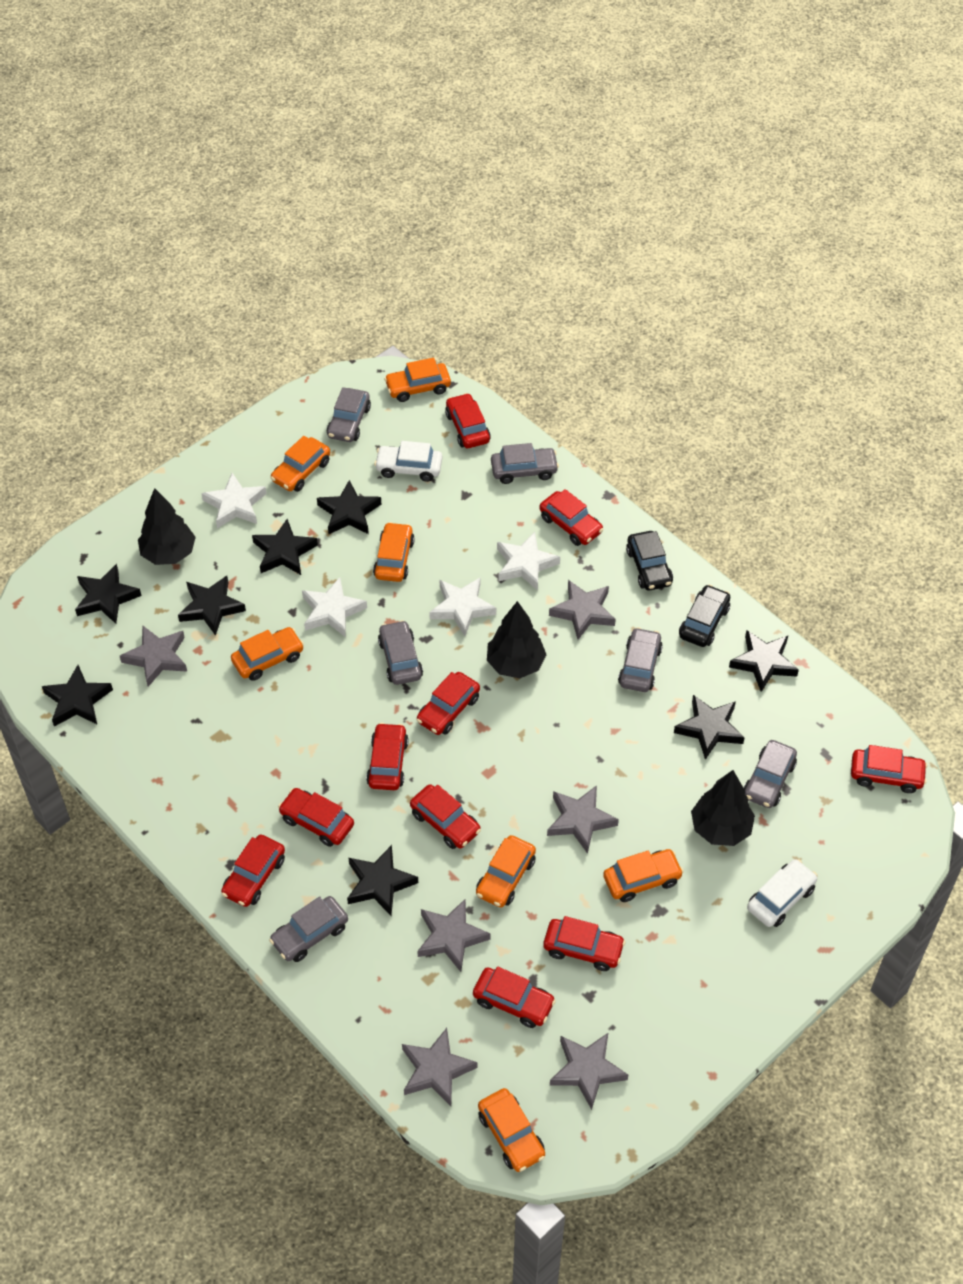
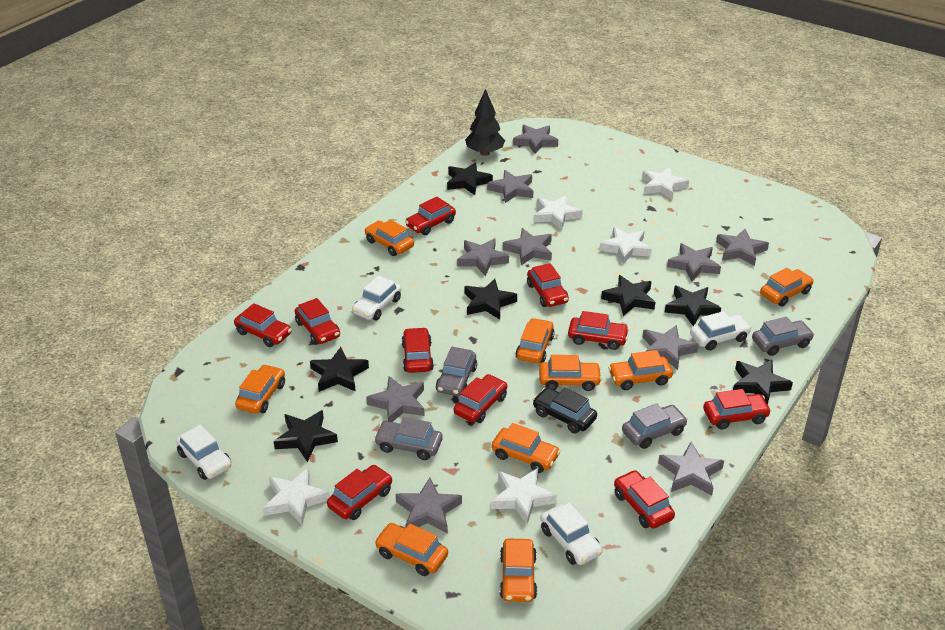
black car: [626,531,673,590] [679,584,730,647] = 2 -> [533,387,597,433] = 1
black star: [42,665,113,726] [75,564,142,624] [178,576,246,636] [252,519,318,575] [317,480,382,534] [347,845,418,916] [674,695,745,760] [729,630,799,692] = 8 -> [274,410,338,462] [310,347,369,392] [447,162,493,195] [464,279,517,320] [601,275,655,316] [665,286,721,326] [733,360,793,404] = 7
black tree: [138,488,196,565] [487,601,546,678] [691,770,755,846] = 3 -> [465,89,505,156] = 1
grey car: [269,896,348,962] [327,387,371,442] [378,620,423,685] [491,443,559,484] [618,627,663,692] [744,740,797,808] = 6 -> [374,417,442,460] [436,347,477,396] [622,403,688,449] [752,317,814,356] = 4
grey star: [120,625,187,687] [402,1028,477,1106] [417,898,491,972] [547,785,619,854] [549,580,616,640] [550,1032,628,1110] = 6 -> [366,376,425,422] [396,478,462,533] [457,239,509,276] [487,170,533,203] [503,228,552,265] [513,125,558,154] [643,325,699,370] [658,442,724,496] [667,243,721,281] [716,229,769,266] = 10
orange car: [231,627,304,681] [271,436,330,492] [373,522,415,582] [384,358,451,402] [476,835,536,908] [478,1088,545,1172] [603,849,684,902] = 7 -> [235,364,285,414] [365,219,414,256] [375,523,448,576] [492,423,561,473] [500,539,537,602] [515,318,555,363] [539,355,602,391] [608,350,673,390] [760,268,814,307] = 9
white car: [374,441,442,482] [747,859,818,927] = 2 -> [176,425,232,480] [352,275,401,321] [540,503,603,565] [690,311,752,351] = 4
white star: [201,473,267,528] [302,577,367,637] [429,578,496,636] [497,532,560,591] = 4 -> [263,468,330,525] [491,468,557,524] [534,195,582,230] [600,227,652,264] [642,167,689,200] = 5

